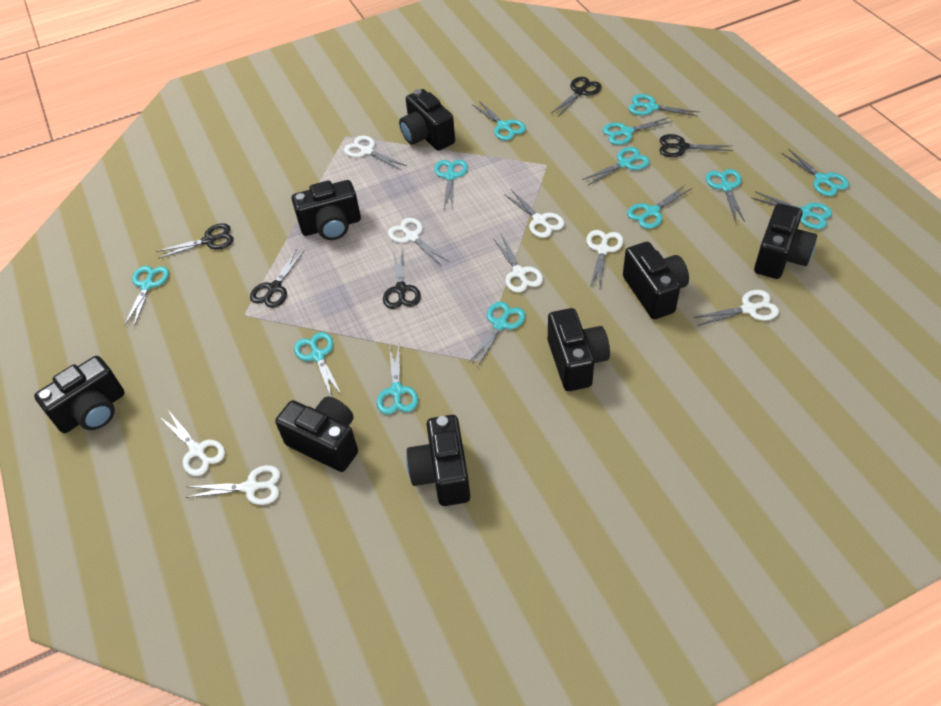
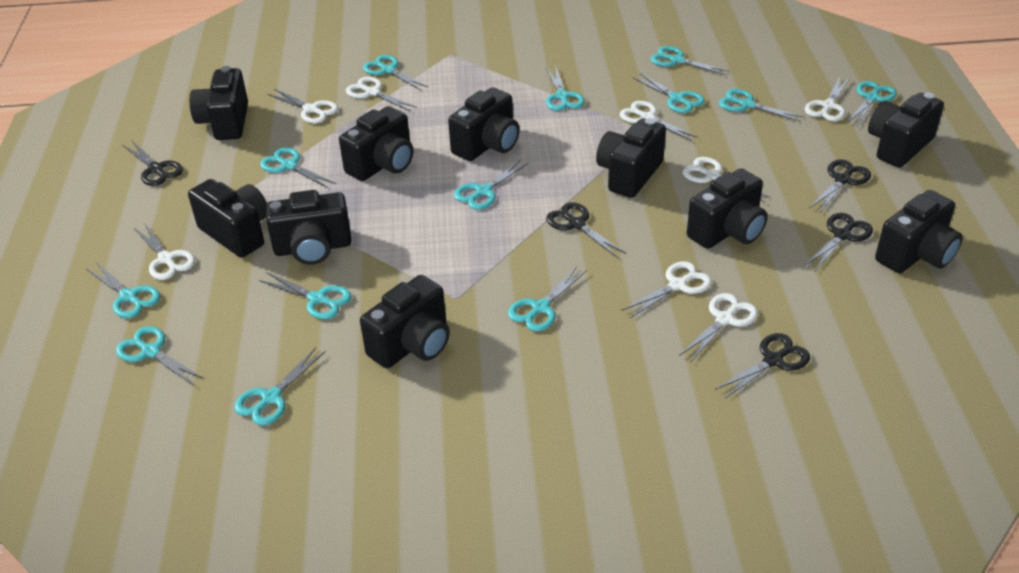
black camera: [34,356,124,433] [275,396,358,472] [292,180,361,240] [399,89,455,151] [406,415,470,506] [548,308,610,391] [623,242,689,319] [754,203,817,279] = 8 -> [188,179,267,258] [189,66,248,140] [266,190,352,265] [339,106,413,181] [360,275,450,368] [448,88,520,161] [596,118,666,198] [687,169,768,249] [868,93,944,167] [875,190,963,273] = 10

